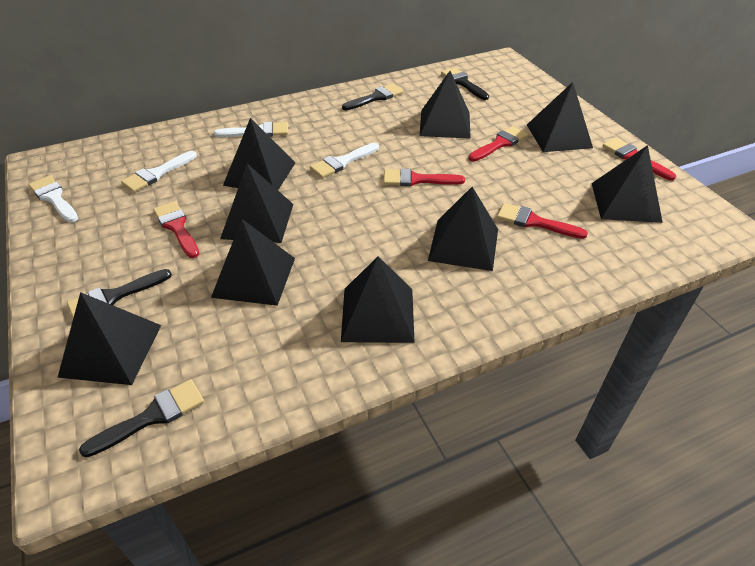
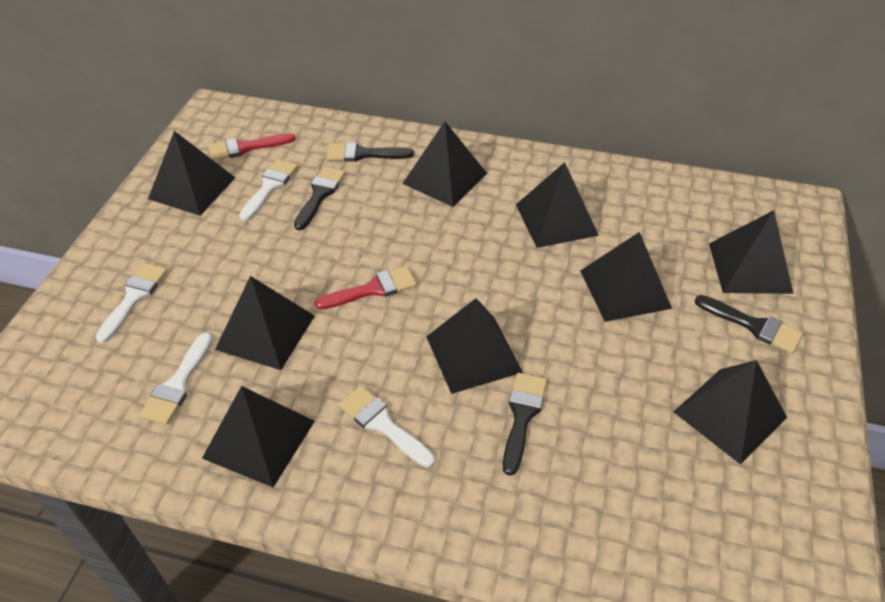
red brush: [153,201,199,258] [383,168,465,186] [468,126,528,162] [497,203,588,239] [603,138,676,180] = 5 -> [208,133,296,160] [315,266,417,310] = 2

